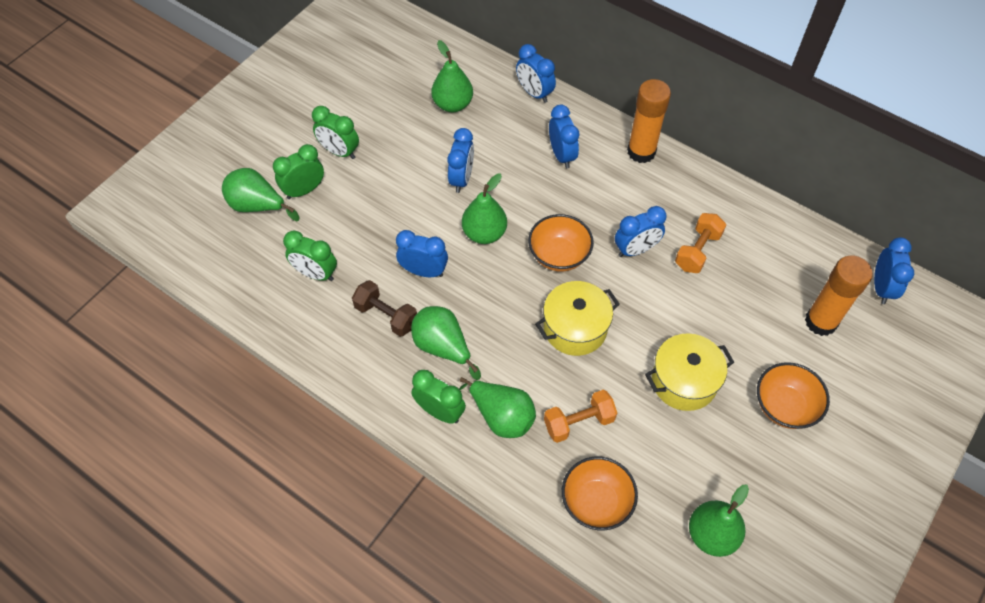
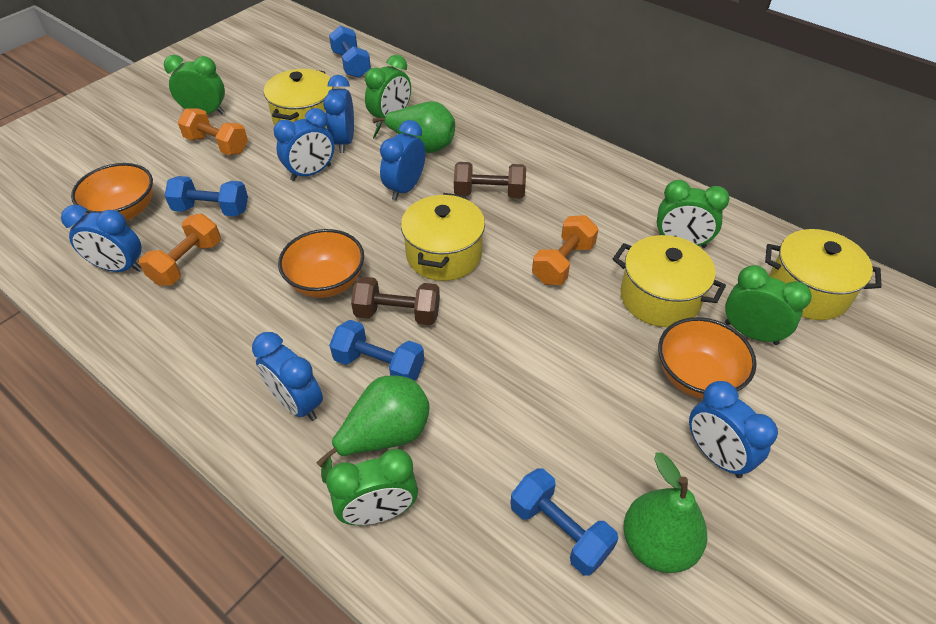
blue dumbbell: none = 0 -> [164,176,248,216] [329,26,371,78] [329,320,424,381] [510,468,619,576] = 4
brown dumbbell: [352,280,417,337] = 1 -> [351,277,440,325] [454,162,526,199] = 2
green clock: [273,144,324,199] [283,230,337,281] [312,106,359,159] [411,370,466,424] = 4 -> [164,55,225,114] [326,449,418,525] [365,55,411,127] [657,180,730,248] [725,265,812,345] = 5
green pear: [222,168,299,221] [411,306,481,380] [431,40,473,112] [459,377,536,438] [462,174,507,244] [689,485,749,557] = 6 -> [316,376,430,483] [373,101,455,153] [623,452,707,573] = 3
orange dumbbell: [544,390,617,443] [675,213,726,273] = 2 -> [139,214,221,286] [178,108,248,155] [532,215,599,285] = 3
orange glue stick: [627,79,671,163] [805,255,873,336] = 2 -> none = 0
yellow pot: [535,281,620,356] [645,333,734,411] = 2 -> [264,69,333,129] [401,193,485,281] [613,235,726,327] [765,229,882,320] = 4

